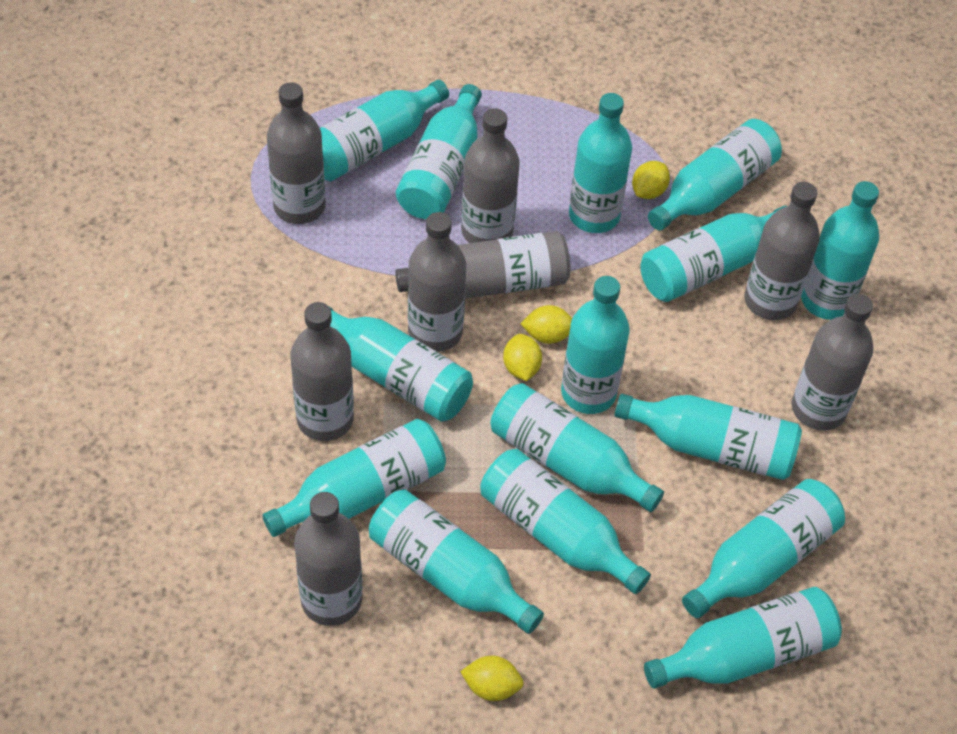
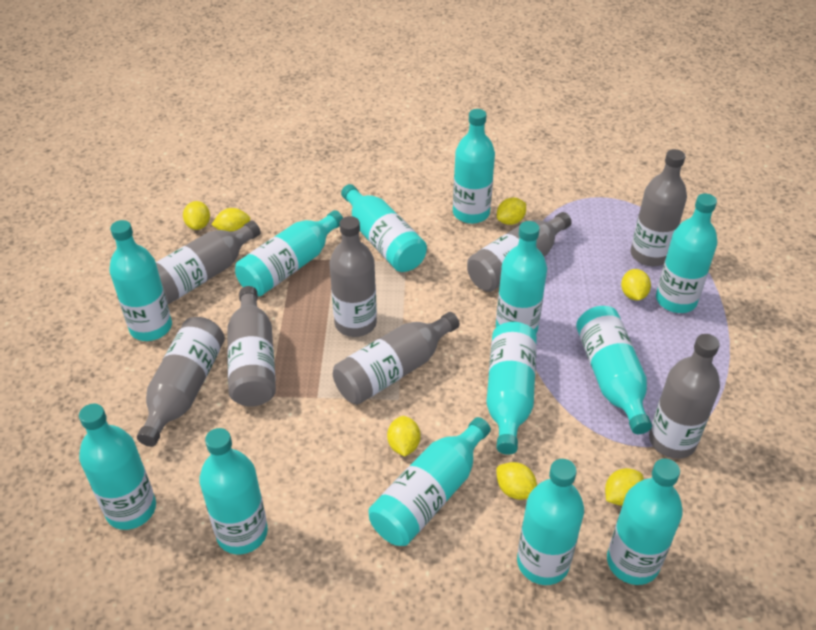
turquoise bottle: [262,419,446,537] [320,79,449,181] [330,307,473,422] [369,489,544,634] [396,84,482,219] [480,449,651,594] [490,383,664,512] [561,276,630,414] [569,93,632,233] [615,394,802,480] [640,206,787,302] [644,587,842,689] [648,119,782,231] [682,479,845,618] [801,181,879,320] = 15 -> [79,404,156,530] [109,220,172,341] [199,428,268,555] [235,210,343,296] [341,184,427,272] [368,417,491,546] [453,109,495,224] [486,322,537,455] [496,221,547,334] [517,459,584,585] [576,306,652,434] [607,458,683,585] [656,193,717,313] = 13
yellow lemon: [460,656,524,701] [503,334,542,381] [520,305,572,344] [632,161,670,199] = 4 -> [183,201,210,230] [212,208,250,231] [387,416,421,457] [496,462,537,500] [497,197,526,225] [605,468,644,506] [621,269,651,300] = 7

